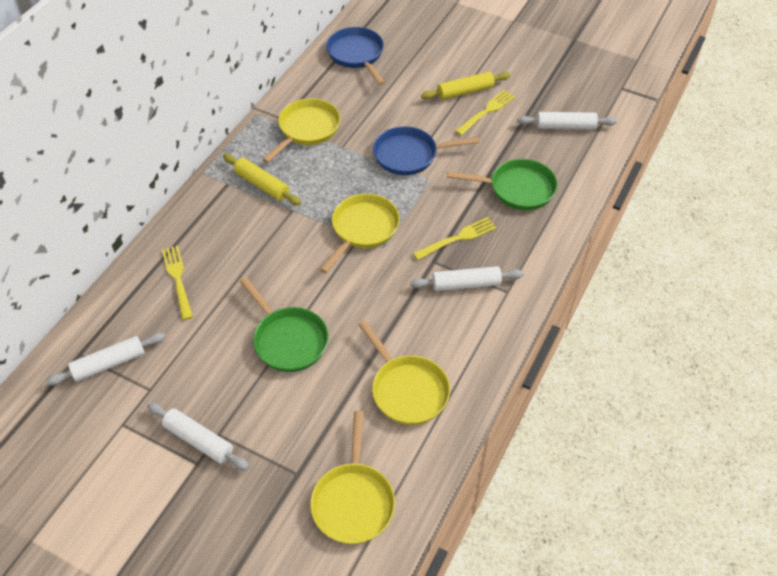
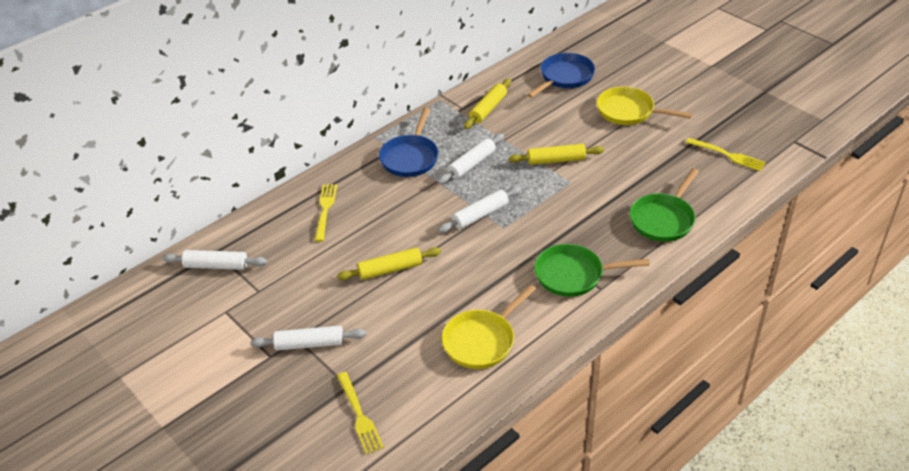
yellow pan: [262,98,340,163] [310,411,395,544] [320,194,400,273] [358,320,450,425] = 4 -> [442,285,536,369] [596,86,692,125] = 2
yellow rolling pin: [223,154,301,205] [421,72,510,100] = 2 -> [337,247,441,280] [464,79,511,129] [509,144,604,165] = 3

